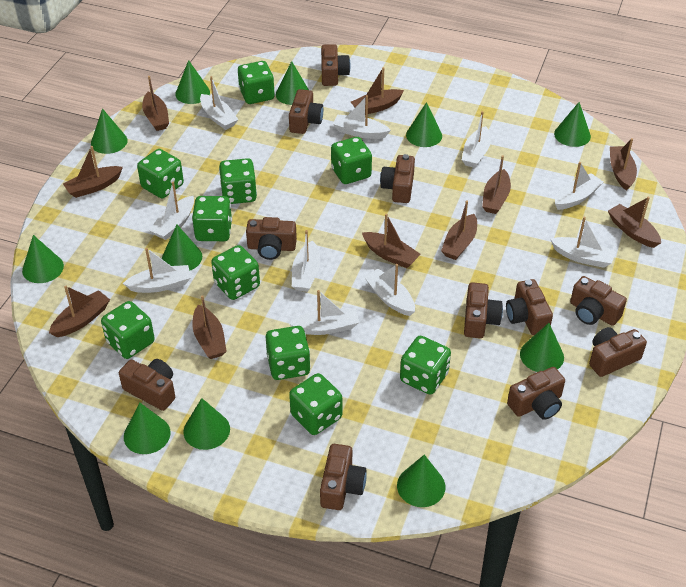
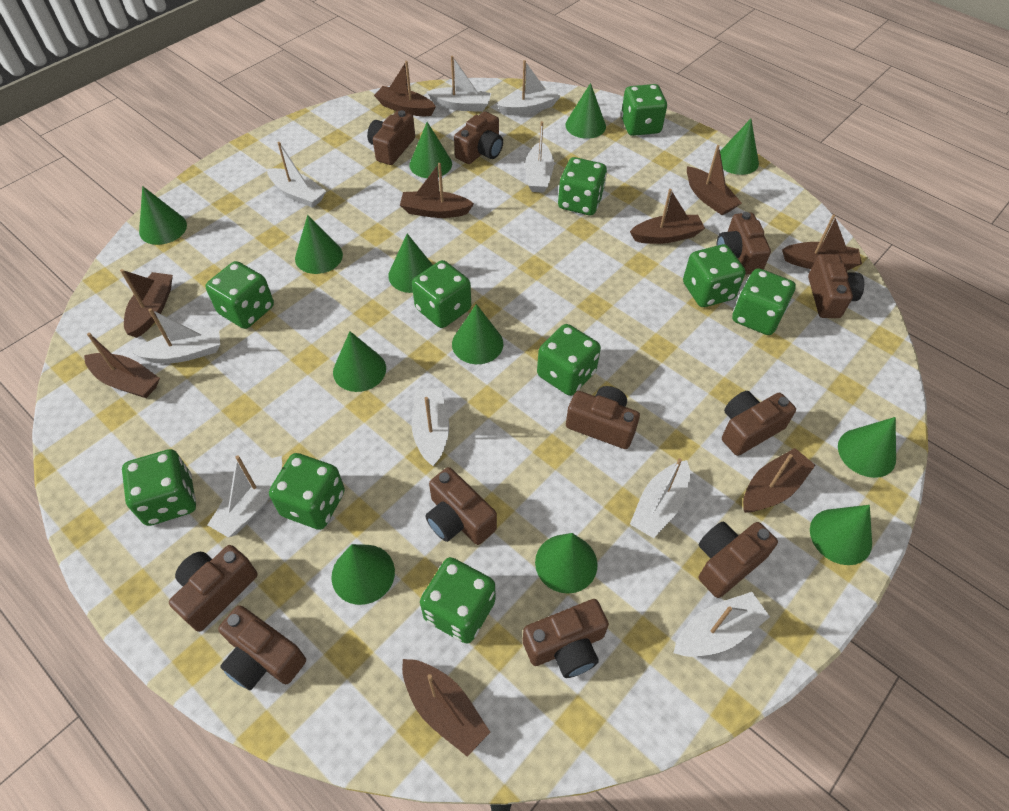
brown boat: [49,286,110,337] [63,146,123,198] [142,76,169,131] [192,295,227,359] [351,67,404,114] [362,214,421,268] [441,200,477,260] [482,155,511,214] [608,197,661,248] [610,138,637,191] = 10 -> [84,333,160,398] [120,269,173,338] [374,61,436,116] [400,163,474,218] [402,659,490,756] [630,189,705,244] [687,145,742,215] [743,448,816,513] [782,214,862,270] = 9
green cone: [22,235,64,283] [91,108,128,154] [124,403,171,454] [162,225,202,271] [175,60,210,104] [184,398,230,450] [276,61,309,105] [397,455,445,507] [406,102,442,147] [520,323,564,372] [554,102,591,147] = 11 -> [139,186,187,245] [295,215,343,274] [331,544,395,605] [333,331,386,392] [388,234,433,293] [409,122,452,178] [452,304,503,364] [535,533,598,593] [565,83,606,139] [720,119,759,175] [810,505,872,565] [838,417,896,478] = 12
white boat: [123,248,191,293] [149,181,194,240] [200,76,239,130] [289,290,359,335] [292,230,321,292] [333,95,391,139] [364,264,415,316] [462,111,491,168] [550,217,616,268] [555,162,603,210] = 10 -> [132,308,220,363] [208,455,282,538] [267,142,326,208] [412,388,449,467] [427,56,491,112] [497,60,560,115] [525,121,554,193] [630,458,690,538] [674,592,770,657] = 9

